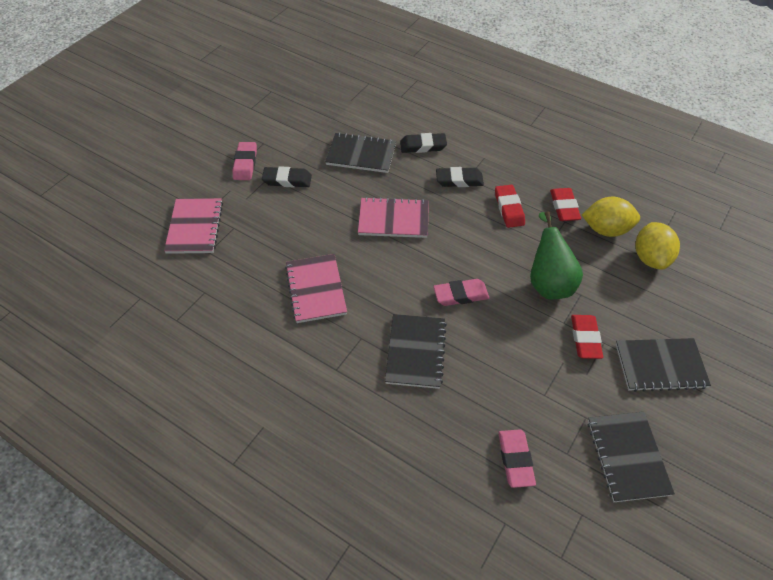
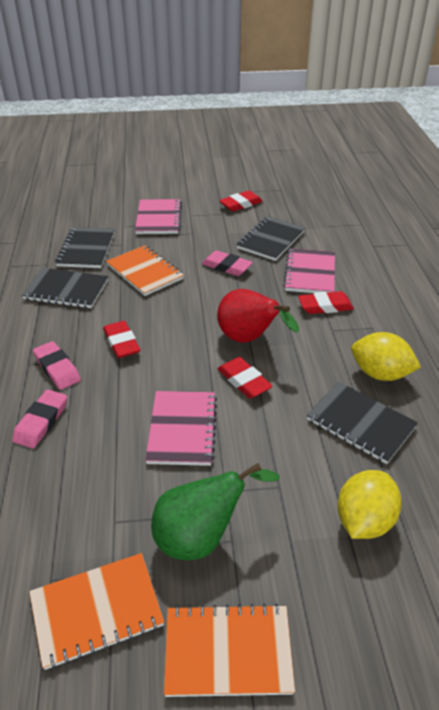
black eraser: [262,166,312,187] [400,133,447,153] [436,167,484,187] = 3 -> none = 0
orange notebook: none = 0 -> [29,553,164,670] [106,245,184,296] [164,604,295,697] = 3
red eraser: [495,185,525,228] [550,188,581,221] [571,315,603,359] = 3 -> [103,321,140,358] [217,357,273,399] [219,191,263,212] [298,291,354,314] = 4
red pear: none = 0 -> [217,289,299,343] = 1

